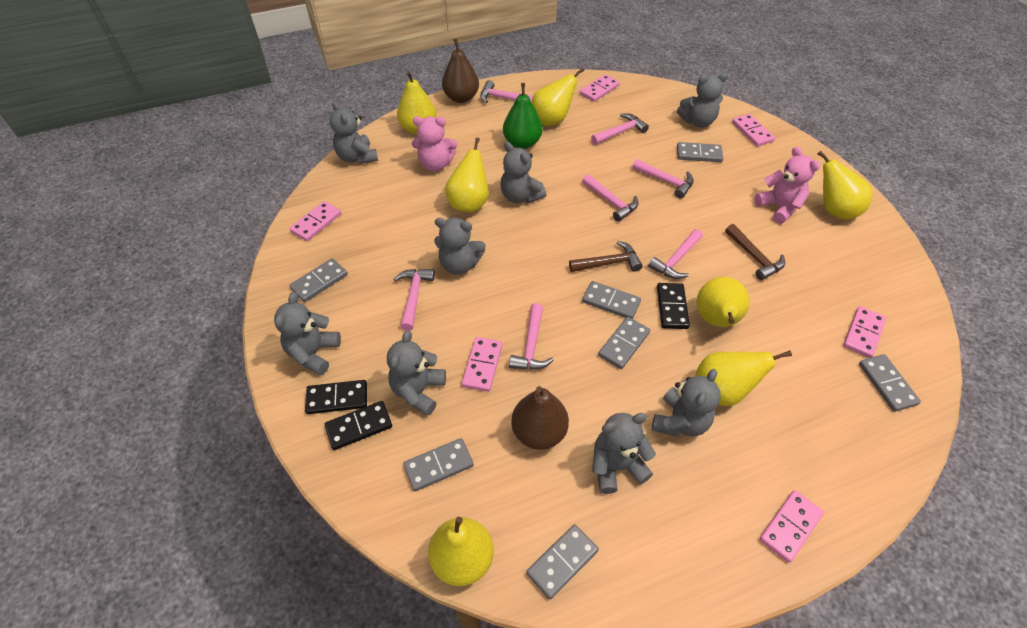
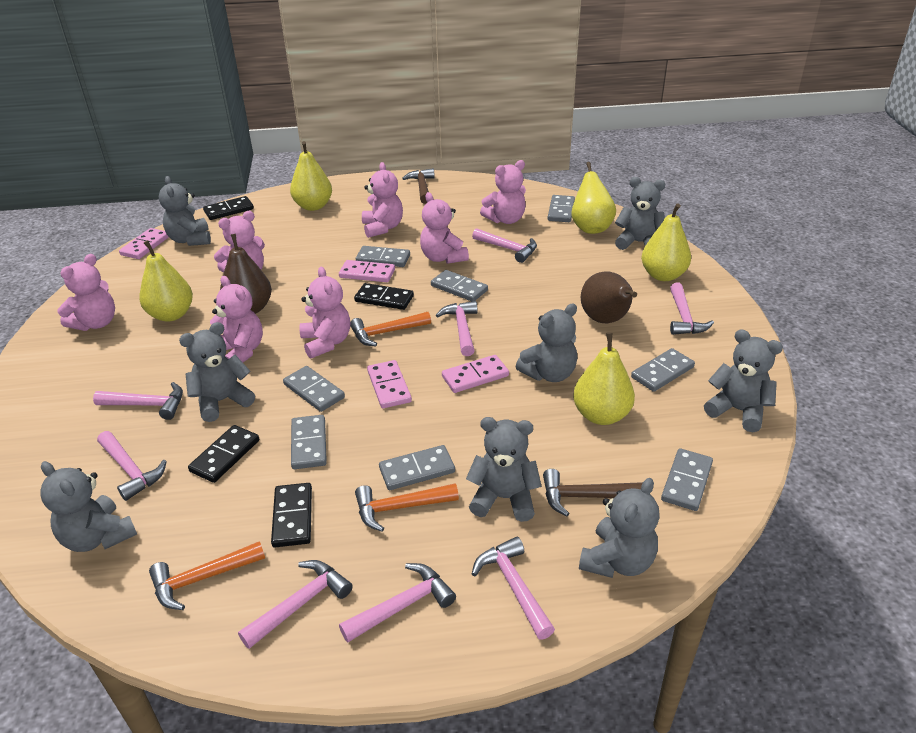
black domino: [305,380,367,414] [324,401,392,450] [657,283,690,329] = 3 -> [188,425,259,483] [203,196,254,220] [271,483,312,547] [354,283,414,310] = 4
green pear: [503,83,543,149] = 1 -> none = 0
grey domino: [289,258,348,302] [403,438,474,491] [526,524,599,599] [582,281,641,319] [598,317,650,369] [677,142,723,162] [859,354,921,412] = 7 -> [283,366,345,412] [291,415,327,469] [356,246,410,267] [379,445,455,490] [431,270,488,301] [548,195,575,222] [631,348,695,392] [661,448,713,511] = 8
orange hammer: none = 0 -> [149,541,265,610] [350,312,431,346] [355,484,459,532] = 3
pink domino: [290,201,341,241] [462,337,502,392] [580,74,620,102] [732,114,775,146] [760,490,824,563] [843,306,886,358] = 6 -> [119,228,169,259] [339,260,395,282] [367,360,412,408] [442,355,509,393] = 4
pink hammer: [394,269,435,331] [480,80,533,103] [509,303,554,370] [582,174,638,222] [591,114,649,145] [632,159,694,198] [648,229,703,279] = 7 -> [93,382,183,420] [97,431,167,501] [238,560,353,649] [339,563,456,643] [436,301,478,356] [472,228,537,263] [472,537,555,640] [670,283,714,335] = 8
pink teddy bear: [412,116,457,171] [754,147,820,224] = 2 -> [57,254,115,331] [210,276,263,362] [214,211,265,273] [299,267,350,359] [362,162,403,238] [420,192,469,264] [480,160,526,224] = 7
yellow pear: [397,71,436,134] [428,517,494,586] [445,137,489,213] [531,68,584,126] [695,351,792,406] [697,277,750,327] [818,151,872,220] = 7 -> [139,240,193,322] [290,141,332,211] [571,162,616,234] [573,332,635,425] [641,204,691,281] = 5

